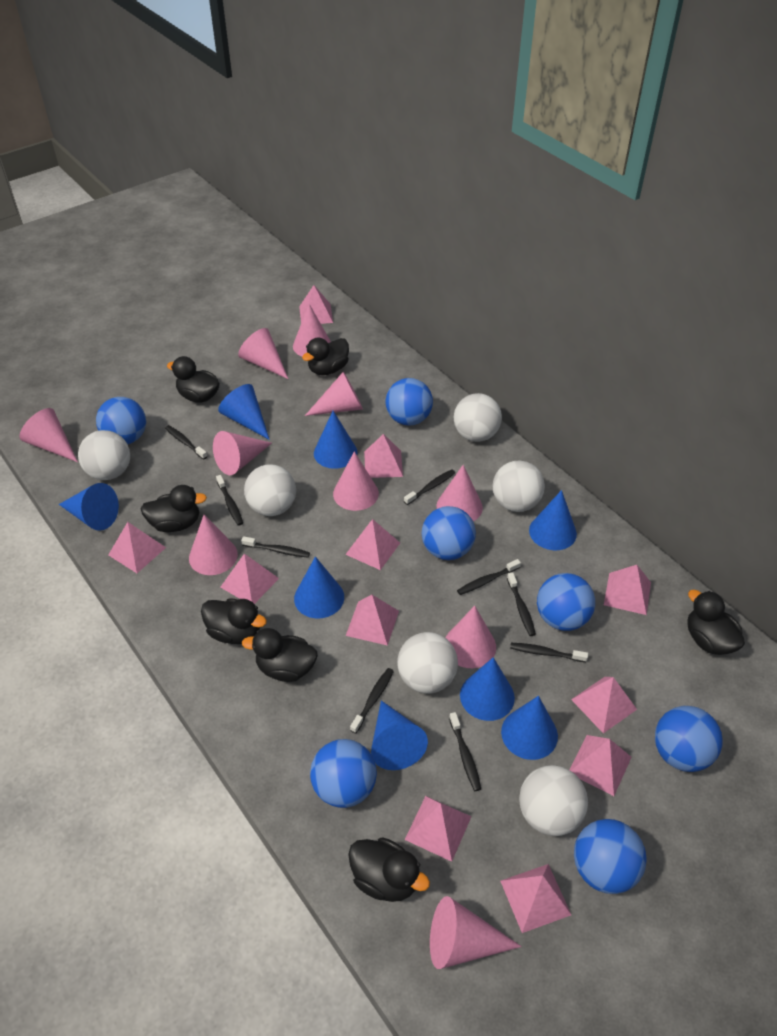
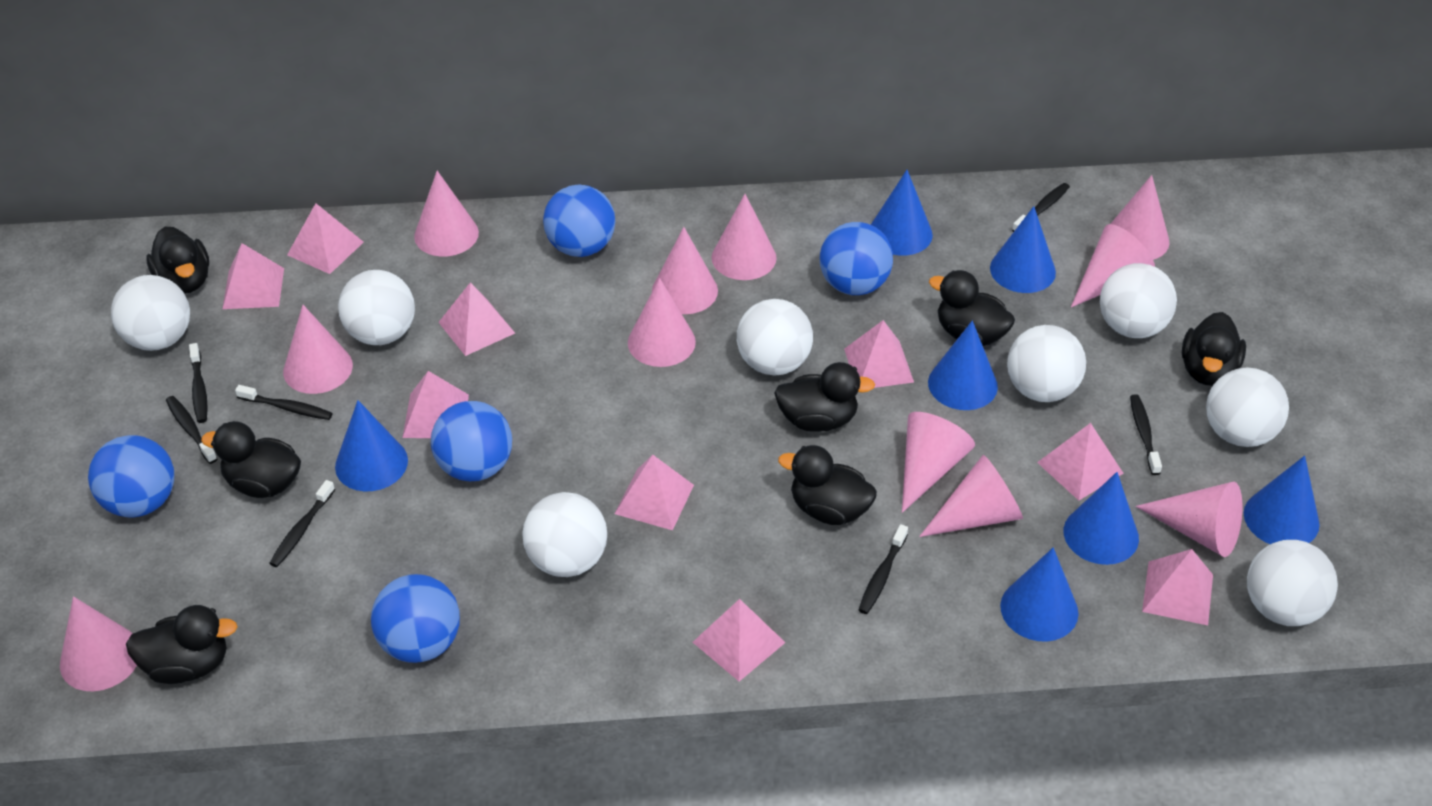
black toothbrush: [165,425,208,460] [216,475,243,526] [241,536,310,558] [350,668,394,733] [404,470,455,505] [449,712,481,791] [457,559,521,595] [507,572,536,636] [510,643,588,662] = 9 -> [166,396,217,464] [189,343,208,423] [235,385,333,420] [269,480,335,567] [859,524,908,614] [1012,183,1070,232] [1130,394,1162,475] = 7
blue ball: [96,397,146,444] [310,739,377,808] [385,378,433,426] [422,506,476,560] [537,573,595,631] [574,819,647,894] [655,706,723,772] = 7 -> [88,435,174,518] [371,574,460,663] [431,401,512,481] [543,185,615,257] [820,222,893,295] = 5
blue cone: [59,483,119,531] [218,384,270,440] [294,557,344,619] [314,411,357,469] [371,701,428,770] [460,657,515,721] [501,696,558,760] [529,490,577,550] = 8 -> [335,400,408,492] [871,170,933,256] [928,321,998,410] [990,206,1056,293] [1000,547,1078,641] [1064,472,1139,565] [1244,456,1320,544] = 7
pink cone: [19,408,78,462] [189,515,238,575] [213,431,272,475] [238,328,288,379] [293,304,331,357] [305,372,363,416] [333,451,379,511] [430,896,522,969] [436,465,483,521] [445,606,496,668] = 10 -> [60,596,137,691] [283,305,353,394] [414,171,479,257] [628,278,696,367] [652,227,718,314] [712,194,777,280] [902,412,975,513] [919,455,1023,537] [1071,224,1155,307] [1111,175,1170,260] [1136,482,1243,557] = 11
pink pyramid: [108,522,166,573] [221,554,279,604] [299,285,333,324] [345,519,400,570] [346,595,399,646] [364,434,403,478] [405,796,472,862] [500,864,571,933] [570,735,632,796] [571,677,637,733] [604,565,651,615] = 11 -> [222,243,284,309] [287,203,364,274] [402,371,469,438] [438,282,515,356] [615,455,694,530] [693,599,786,681] [844,320,914,388] [1037,423,1124,501] [1142,549,1213,625] = 9
white ball: [78,430,130,480] [244,464,296,516] [397,632,458,694] [453,393,502,442] [493,460,545,512] [519,765,588,836] = 6 -> [111,275,190,351] [338,270,415,345] [522,492,607,577] [737,299,813,376] [1007,325,1086,402] [1100,263,1177,338] [1206,368,1289,447] [1247,540,1338,626] = 8

